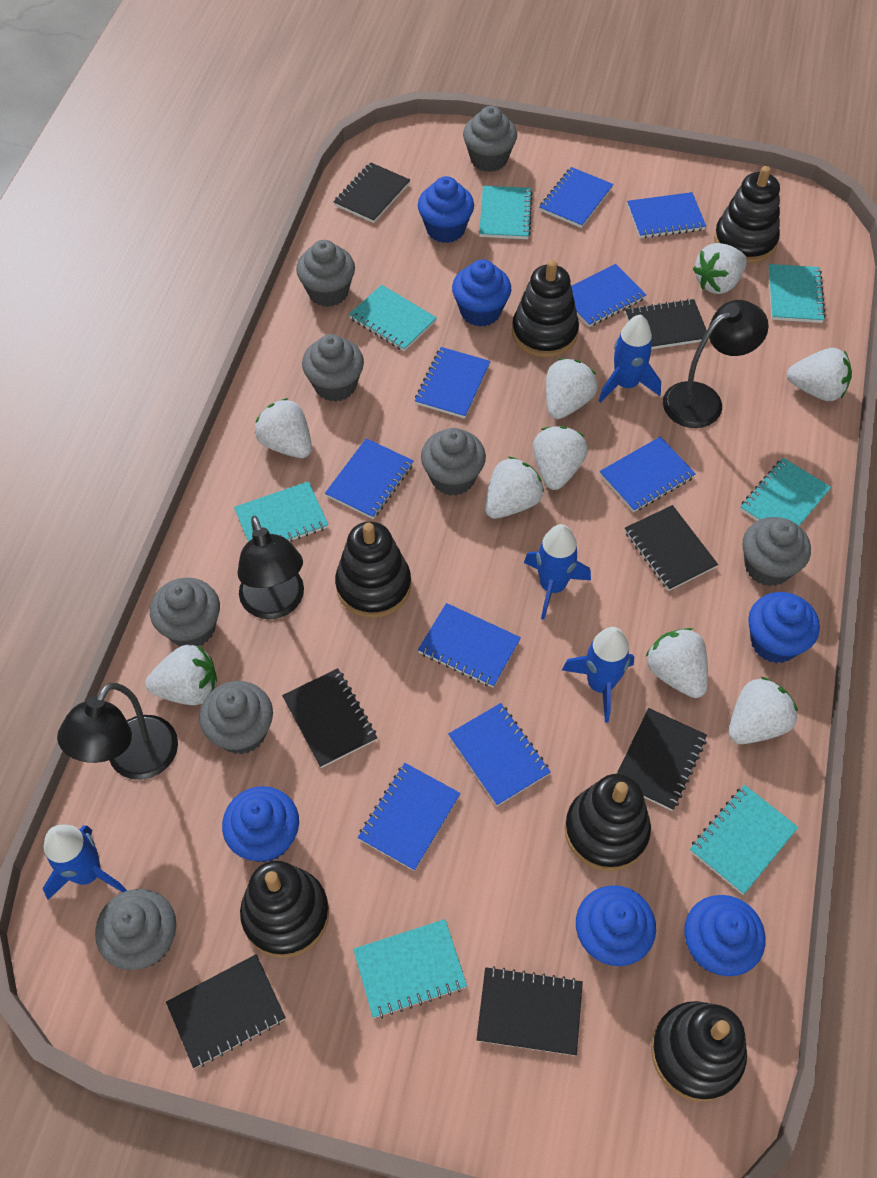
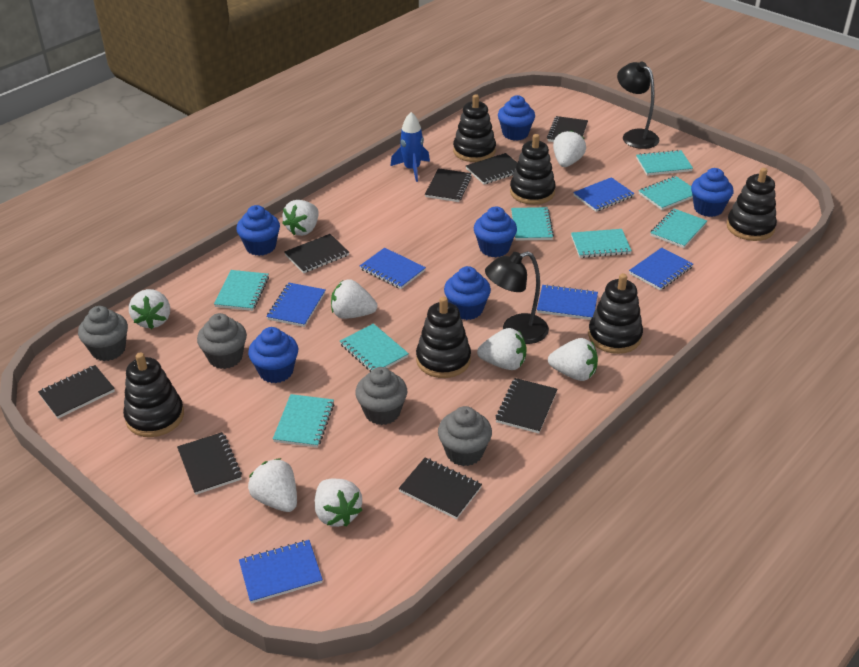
black lamp: [57,683,178,780] [237,516,304,619] [663,300,769,428] = 3 -> [485,251,549,344] [617,62,659,149] = 2
black notebook: [166,954,286,1068] [282,668,377,768] [334,162,410,223] [476,966,583,1056] [617,708,707,811] [625,299,707,349] [625,505,718,591] = 7 -> [38,365,115,419] [177,432,242,495] [284,234,349,273] [399,458,482,519] [425,168,472,202] [466,153,517,184] [496,378,557,434] [547,116,588,142] = 8
blue notebook: [325,438,413,519] [358,763,461,871] [415,347,490,418] [418,603,521,688] [448,703,551,806] [540,167,613,228] [572,264,646,327] [600,437,696,512] [627,192,706,238] = 9 -> [239,540,323,603] [267,283,326,327] [360,248,426,289] [537,284,598,320] [573,177,635,212] [629,248,693,290] = 6
blue rocket: [42,825,127,900] [524,524,591,620] [562,627,634,723] [599,314,661,403] = 4 -> [390,112,430,182] = 1
grey cupcake: [95,889,176,970] [150,577,220,647] [199,681,273,754] [296,240,355,307] [302,334,364,402] [421,428,486,496] [463,106,517,172] [743,517,811,586] = 8 -> [78,306,128,361] [197,313,247,369] [355,367,407,425] [438,406,492,466] = 4
turquoise notebook: [234,481,328,542] [349,285,437,351] [353,919,467,1018] [479,186,533,239] [690,785,798,895] [740,458,831,526] [768,264,826,323] = 7 -> [214,270,269,311] [273,394,334,448] [340,324,409,372] [511,207,554,241] [571,229,632,258] [636,150,693,176] [639,176,693,210] [650,209,707,248] = 8
white strawberry: [145,645,217,705] [255,398,312,458] [485,457,544,519] [533,426,588,490] [546,358,598,419] [645,628,708,698] [693,243,747,294] [729,677,798,744] [787,348,852,401] = 9 -> [129,289,170,329] [248,458,297,512] [282,200,319,236] [315,479,362,527] [331,279,378,319] [477,328,526,370] [548,338,598,381] [553,130,586,167] = 8

